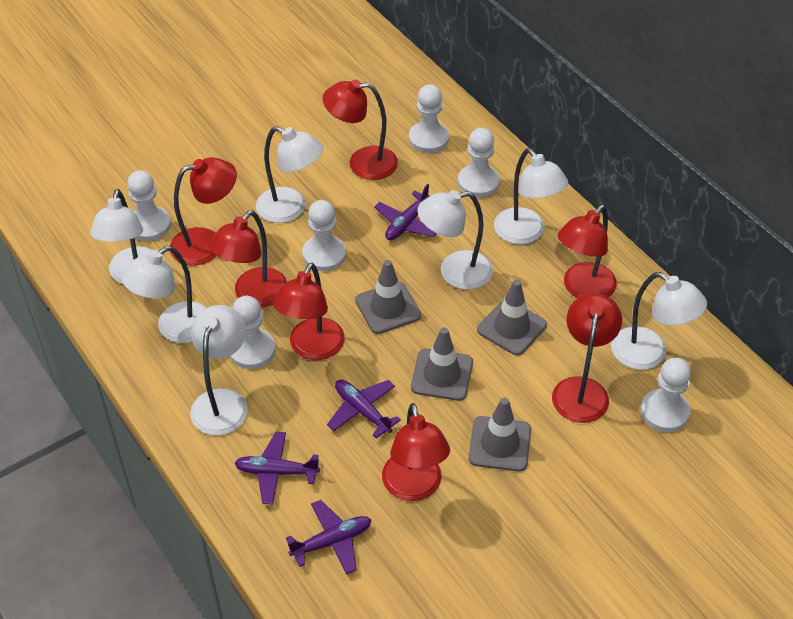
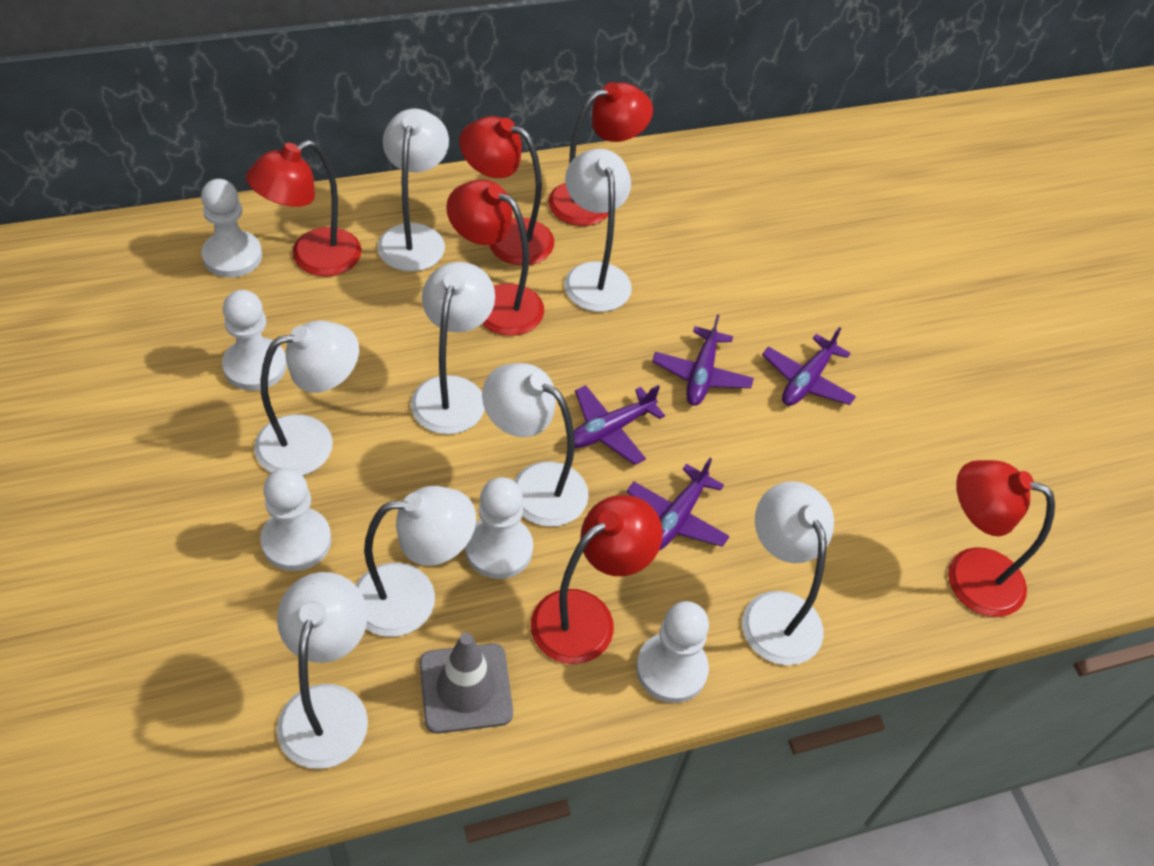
grey traffic cone: [355,260,421,334] [411,327,473,401] [469,397,531,472] [477,280,547,356] = 4 -> [420,633,513,734] = 1
red lamp: [170,157,237,266] [209,210,287,307] [273,263,345,360] [323,79,398,180] [382,403,450,501] [552,293,622,423] [558,205,617,298] = 7 -> [246,140,362,276] [446,180,544,336] [459,116,554,265] [531,495,663,664] [548,82,653,226] [948,460,1055,617] = 6
white lamp: [90,189,152,284] [121,246,207,343] [190,305,248,436] [256,126,323,223] [417,190,493,290] [494,148,568,244] [611,272,707,370] = 7 -> [254,321,359,476] [277,572,368,769] [355,486,476,637] [377,108,449,272] [411,262,495,434] [482,363,589,527] [564,149,632,312] [742,481,834,665] = 8
white pawn: [127,170,171,241] [230,296,276,369] [302,200,346,271] [409,84,449,153] [458,128,500,197] [641,358,691,432] = 6 -> [201,179,262,278] [222,290,287,391] [260,468,331,571] [465,477,533,579] [636,601,709,703] = 5

